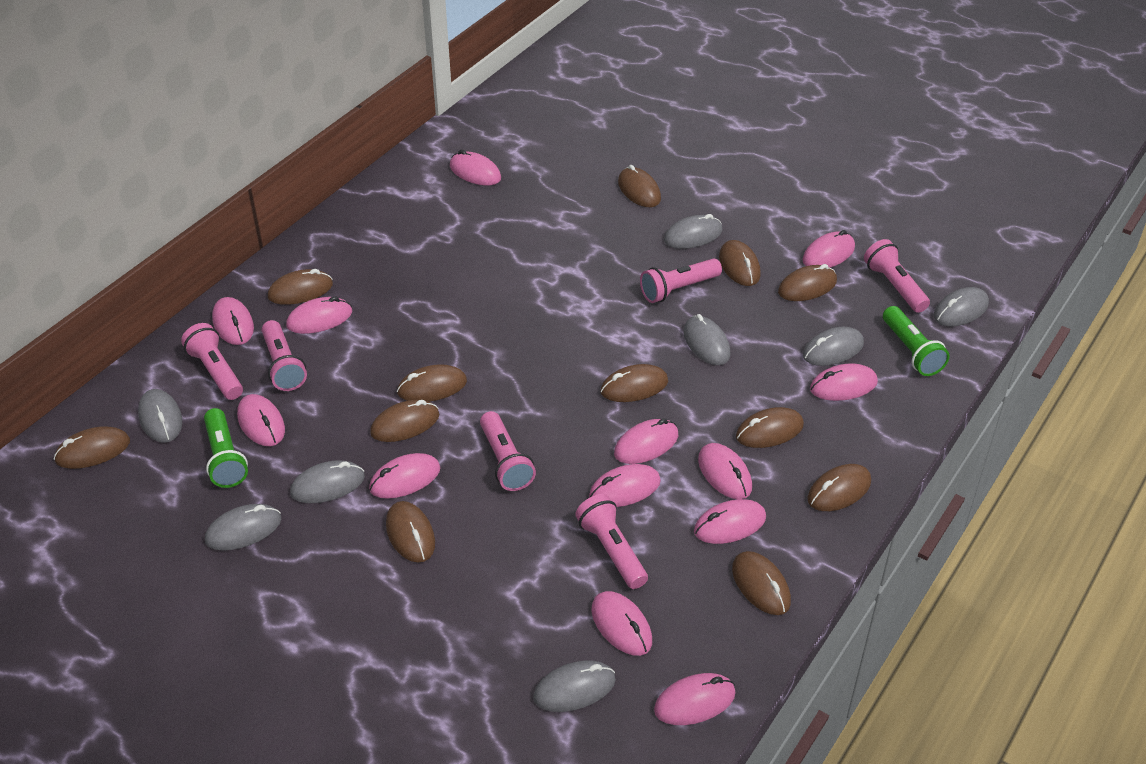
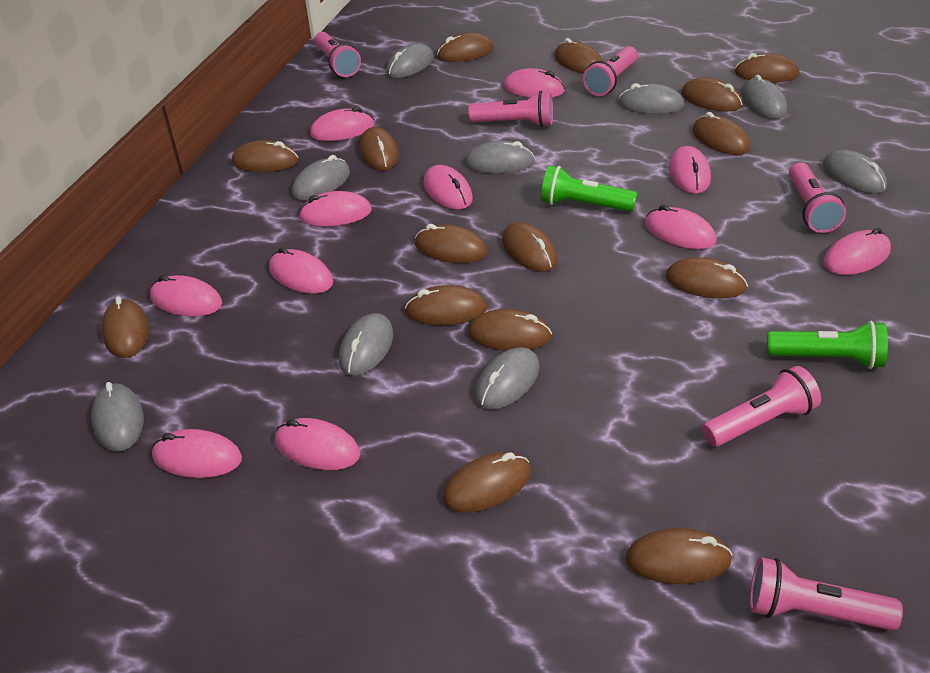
brown mouse: [54,427,130,469] [268,269,333,305] [370,400,439,442] [386,501,435,563] [397,364,467,402] [600,364,668,402] [618,165,661,207] [719,240,761,286] [732,551,791,615] [736,407,804,448] [778,264,837,301] [807,464,871,511] = 12 -> [101,296,149,358] [232,140,299,172] [359,127,399,171] [405,285,487,325] [415,224,488,263] [437,33,494,62] [442,452,531,513] [468,309,552,351] [502,222,557,272] [554,38,603,74] [625,528,733,584] [666,257,748,299] [681,78,743,111] [692,112,750,155] [735,53,799,83] = 15
grey mouse: [138,389,182,443] [205,504,281,551] [290,461,365,503] [533,660,616,712] [664,214,722,249] [683,314,730,365] [803,327,864,366] [934,287,989,326] = 8 -> [91,382,144,452] [292,155,350,200] [339,313,393,376] [386,43,434,78] [465,141,535,173] [475,347,539,409] [618,83,684,114] [741,75,787,119] [822,150,887,193] = 9
pink mouse: [212,297,254,345] [237,394,285,446] [286,296,352,334] [369,453,440,499] [450,150,501,185] [589,464,661,507] [591,591,652,656] [614,419,678,464] [654,673,736,725] [694,499,766,544] [698,443,752,499] [802,230,855,268] [810,363,878,401] = 13 -> [150,275,222,316] [152,429,242,478] [269,247,333,294] [275,418,360,470] [298,191,372,226] [310,107,374,141] [423,165,473,209] [504,68,565,98] [645,205,717,249] [669,146,711,194] [823,228,891,275] = 11

